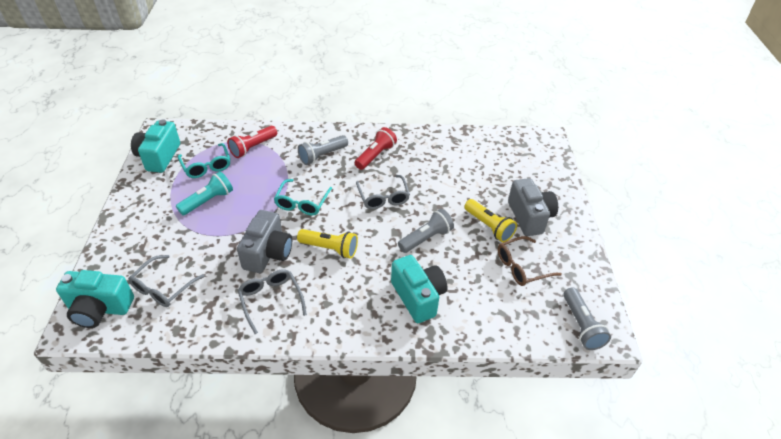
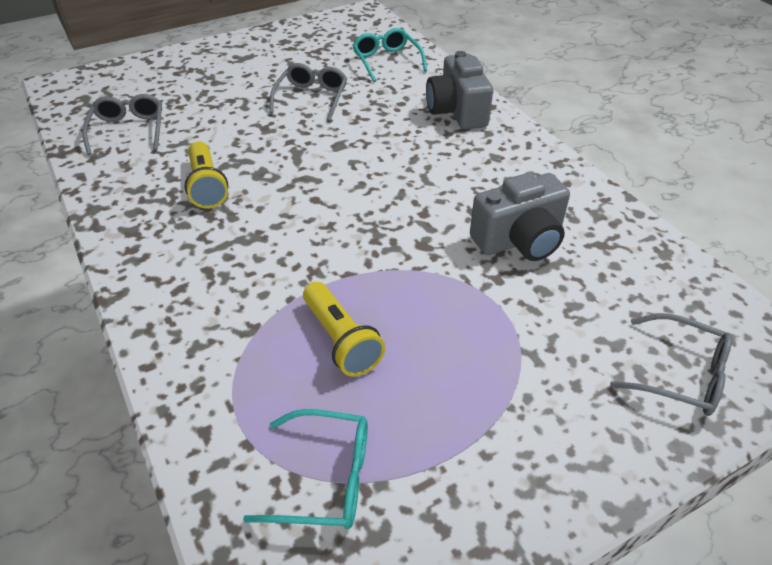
brown glasses: [498,236,562,286] = 1 -> none = 0
grey flashlight: [298,135,348,165] [398,209,454,253] [563,287,611,350] = 3 -> none = 0
red flashlight: [227,126,277,158] [355,127,397,170] = 2 -> none = 0
turquoise camera: [56,270,134,328] [131,119,180,173] [391,255,447,323] = 3 -> none = 0
turquoise flashlight: [176,171,233,216] = 1 -> none = 0

